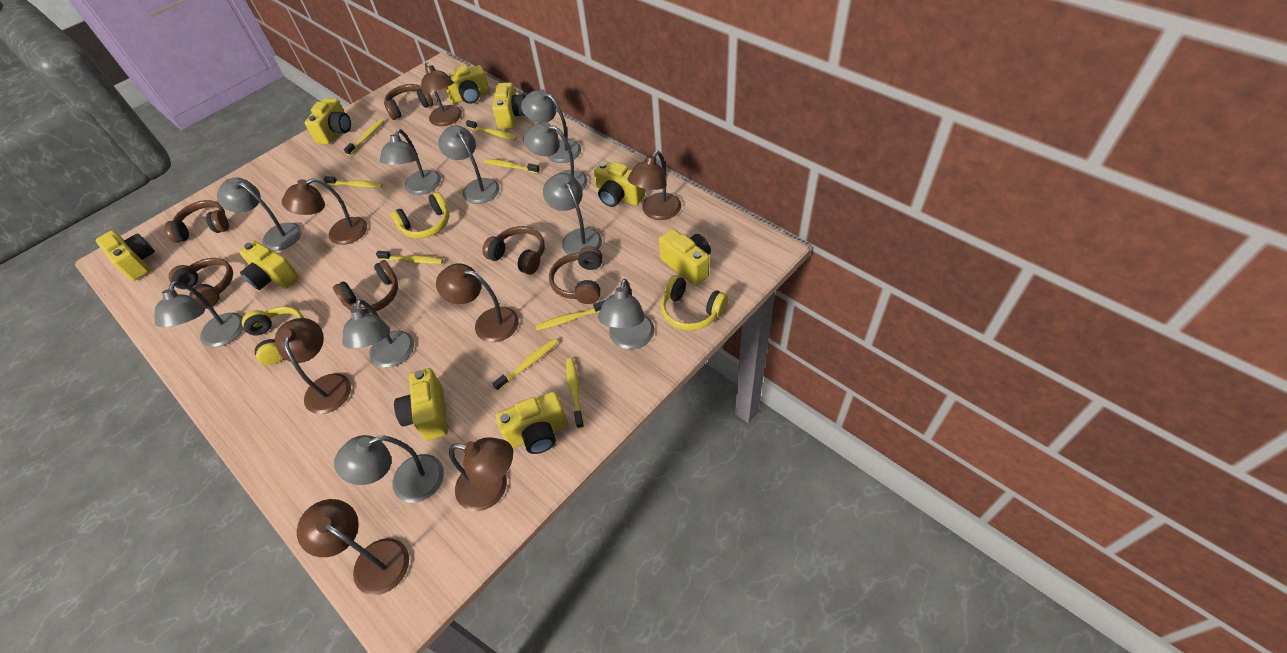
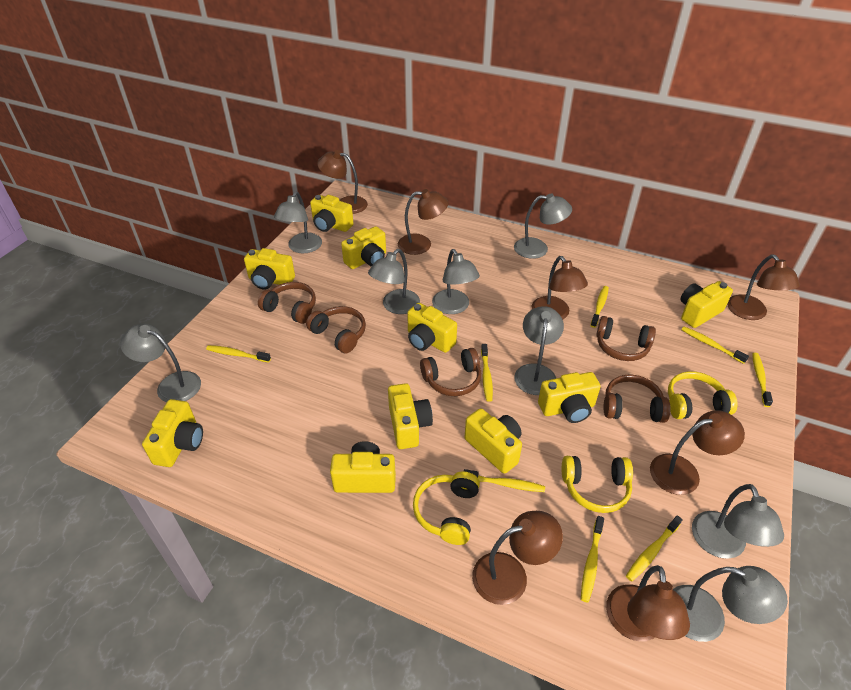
brown headphones: [165,200,229,243] [169,258,233,309] [333,260,398,313] [384,84,433,120] [482,226,545,275] [549,246,602,304] = 6 -> [258,282,316,324] [306,306,366,353] [420,348,481,396] [596,316,656,361] [604,375,671,423] = 5
grey lamp: [155,281,244,347] [217,178,301,251] [334,435,444,503] [342,299,414,368] [380,129,441,195] [438,125,500,204] [521,89,581,163] [523,122,588,190] [543,173,602,255] [598,279,654,349] = 10 -> [120,323,201,403] [274,192,322,253] [368,249,420,314] [432,249,480,314] [514,194,572,259] [514,306,564,395] [673,566,788,642] [692,484,784,559] = 8
yellow camera: [96,230,155,281] [239,241,299,290] [305,98,351,144] [394,368,448,440] [446,65,490,104] [492,82,526,129] [496,391,568,454] [594,161,645,207] [659,229,711,286] = 9 -> [142,399,203,467] [244,248,295,290] [310,195,354,232] [330,441,396,493] [341,226,386,269] [388,383,433,449] [407,303,457,353] [465,408,522,474] [538,372,601,423] [680,281,733,328] = 10

